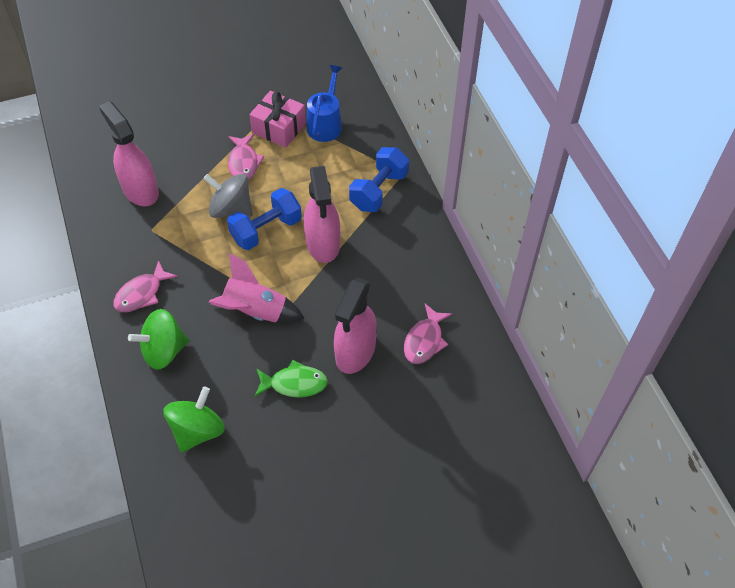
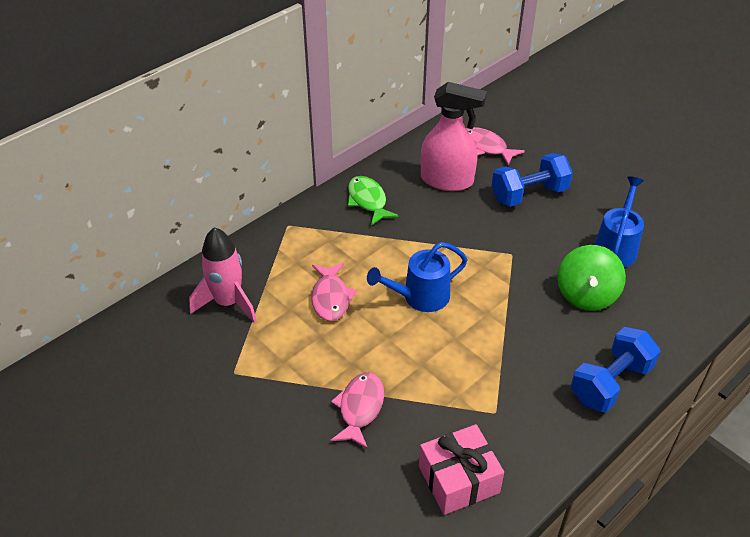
blue watering can: [307,65,342,142] = 1 -> [367,242,468,312] [594,176,644,267] = 2
green spinning top: [128,309,189,370] [164,387,225,453] = 2 -> [557,245,626,311] = 1
grey spinning top: [203,174,253,218] = 1 -> none = 0
pink spray bottle: [99,101,159,206] [304,166,340,263] [334,278,377,374] = 3 -> [421,82,487,191] = 1

